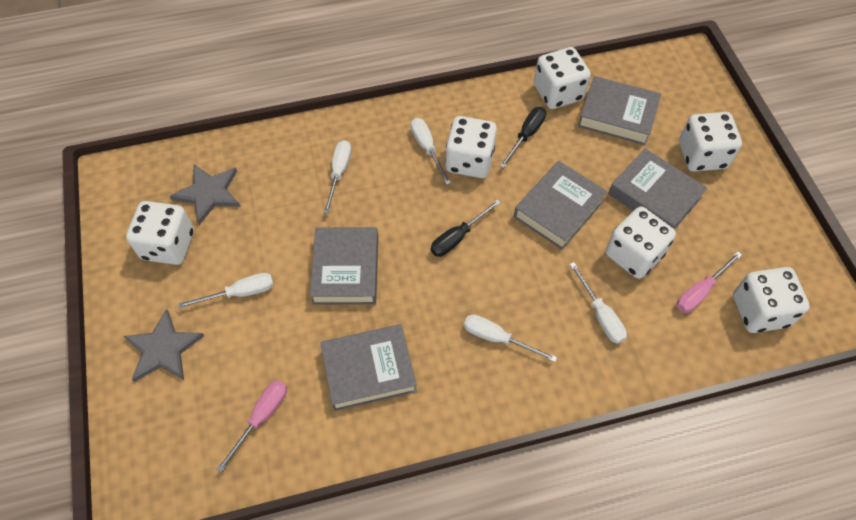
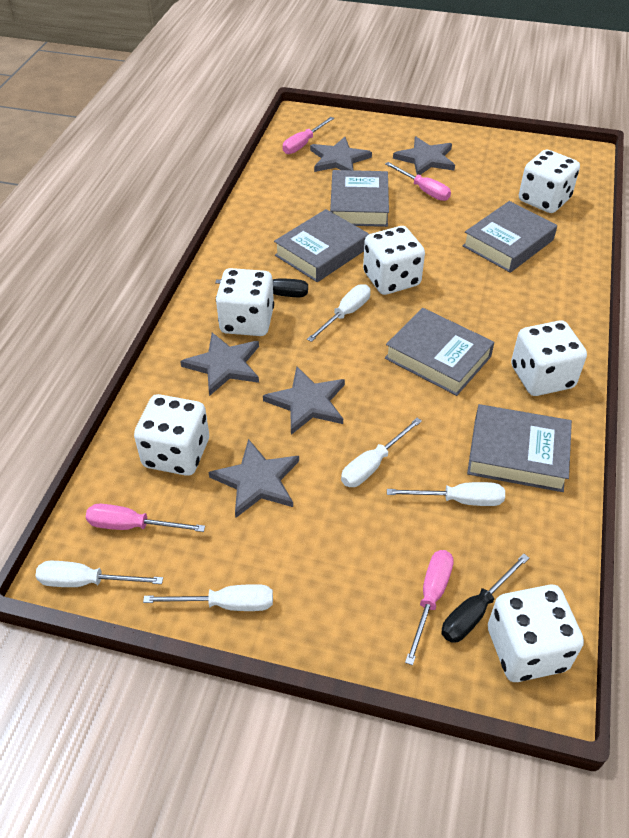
grey star: [123,309,204,382] [170,164,241,225] = 2 -> [180,332,259,396] [209,439,299,518] [263,367,345,435] [310,137,372,172] [393,137,455,175] = 5
pink screwdriver: [217,380,287,473] [677,252,742,313] = 2 -> [86,504,205,532] [283,117,334,154] [385,162,451,201] [405,550,454,665] = 4

